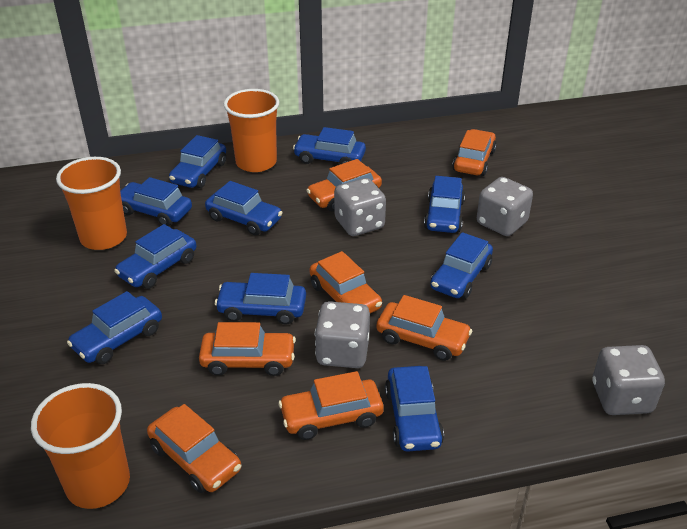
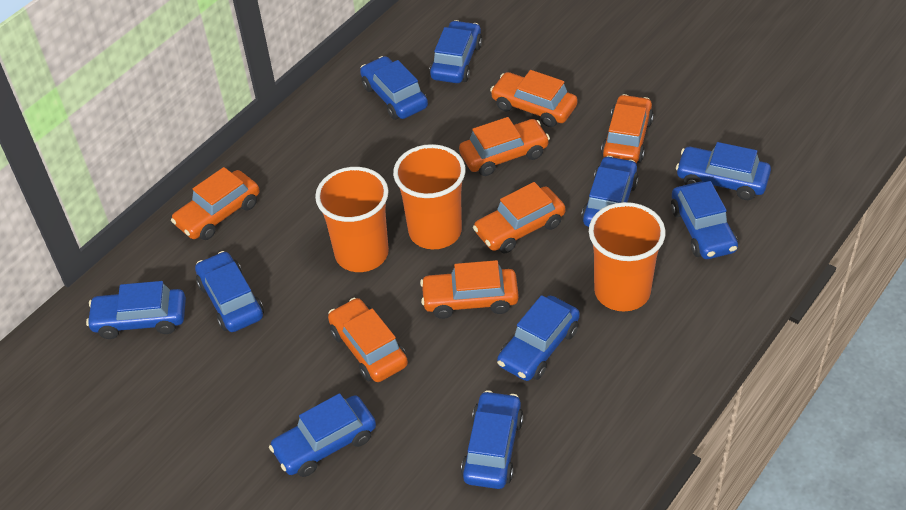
grey dice: [315,301,370,368] [334,178,386,236] [477,177,533,236] [592,345,665,415] = 4 -> none = 0

